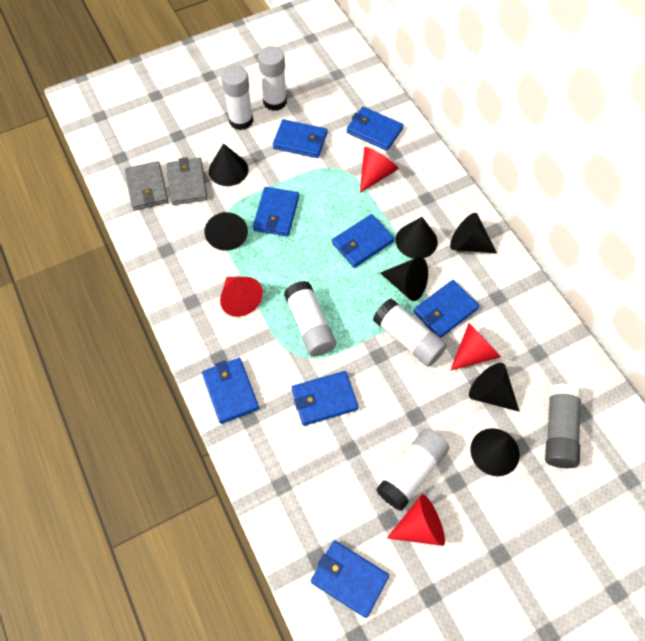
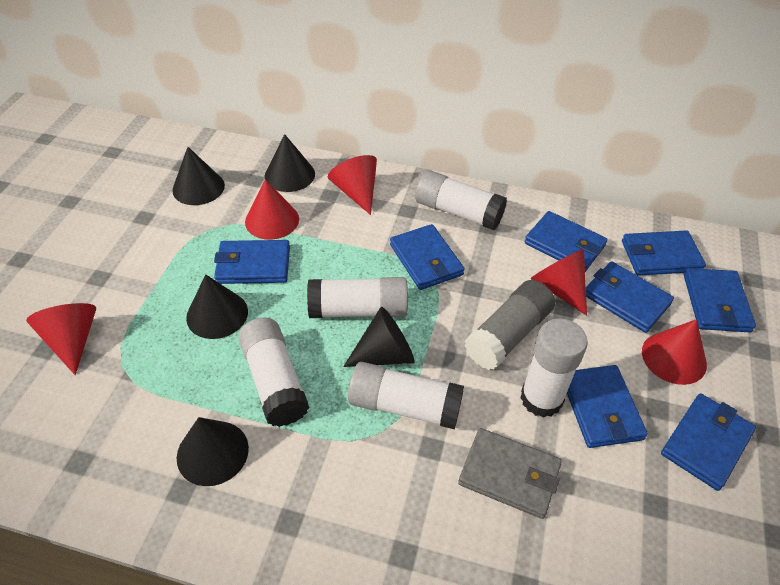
black cone: [204,212,248,251] [209,143,248,186] [380,257,428,301] [396,217,438,259] [450,213,497,253] [469,363,520,412] [471,428,520,476] = 7 -> [172,147,225,205] [177,417,249,486] [186,274,248,339] [264,134,315,192] [343,307,415,367] = 5
grey wallet: [125,161,168,210] [166,157,208,205] = 2 -> [458,428,562,519] = 1
red cone: [220,277,263,317] [360,147,399,193] [387,494,445,546] [450,323,501,371] = 4 -> [26,303,96,375] [245,179,299,240] [328,155,377,215] [530,249,587,316] [642,319,707,385] = 5

